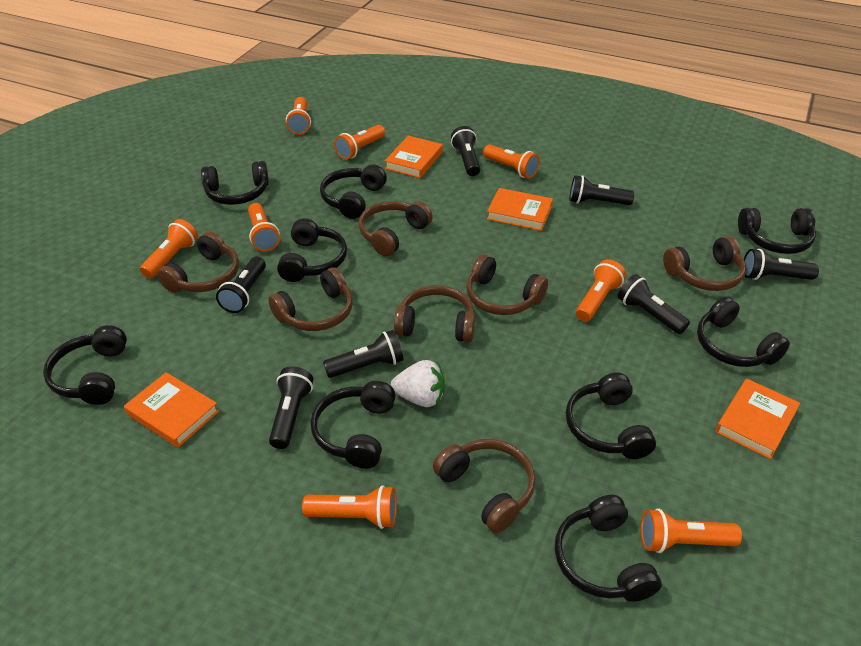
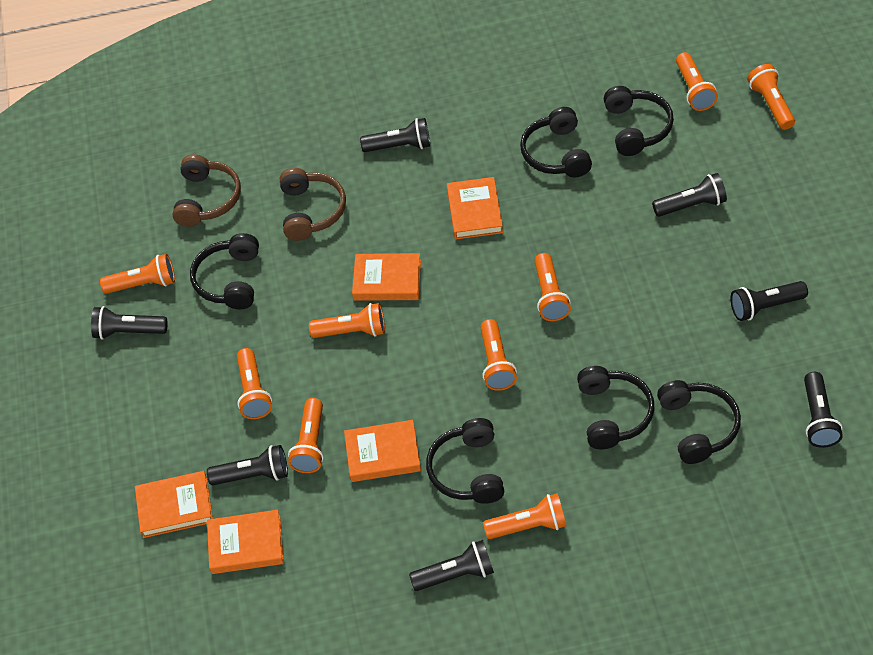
black headphones: [43,325,127,405] [201,161,269,205] [277,218,347,282] [310,381,396,469] [320,164,387,219] [555,495,662,602] [566,372,656,459] [697,296,790,367] [738,208,816,254] = 9 -> [190,233,259,309] [426,418,504,504] [520,107,592,177] [577,366,655,449] [604,86,674,156] [657,380,741,464] = 6
brown headphones: [157,231,239,293] [268,267,353,331] [359,201,433,256] [394,285,475,342] [433,439,535,533] [466,254,548,315] [663,236,746,291] = 7 -> [172,154,241,227] [280,168,346,241] = 2
orange book: [124,372,219,448] [385,136,443,178] [487,188,553,231] [715,379,800,459] = 4 -> [135,471,213,538] [207,510,284,574] [344,420,421,482] [352,253,421,301] [447,177,503,239] = 5
orange flashlight: [140,219,198,278] [248,203,280,252] [286,97,311,135] [302,485,397,529] [334,125,385,160] [483,144,540,178] [576,259,626,322] [641,509,742,553] = 8 -> [100,254,175,294] [237,348,272,419] [288,398,324,473] [309,303,385,338] [480,319,517,391] [483,493,567,539] [534,253,571,321] [676,52,718,111] [747,64,795,130] = 9
white strawberry: [391,360,445,407] = 1 -> none = 0

